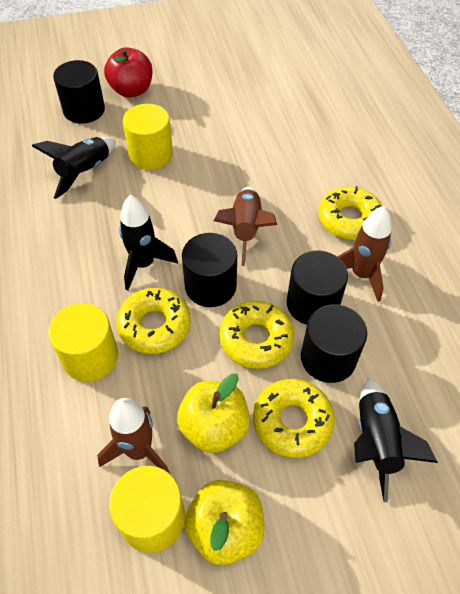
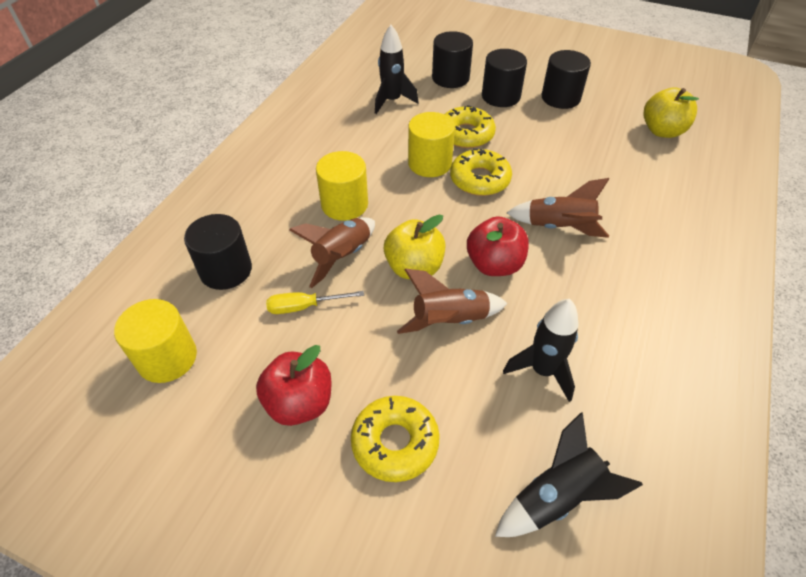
red apple: [104,47,152,97] = 1 -> [256,345,332,426] [467,216,529,276] = 2
yellow donut: [116,287,191,354] [219,301,294,369] [253,379,335,458] [318,186,382,240] = 4 -> [351,396,440,482] [444,105,496,148] [450,148,512,196] = 3
yellow screwdriver: none = 0 -> [266,291,364,314] = 1

